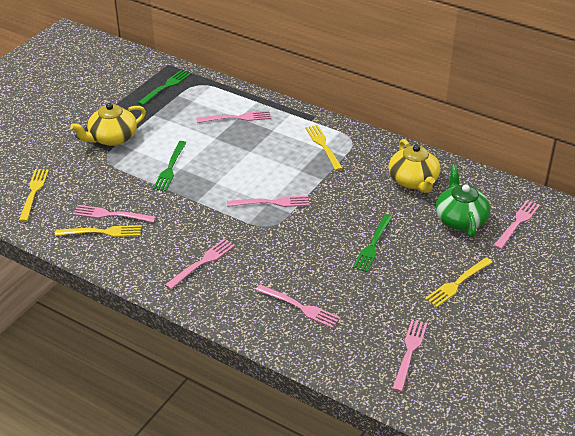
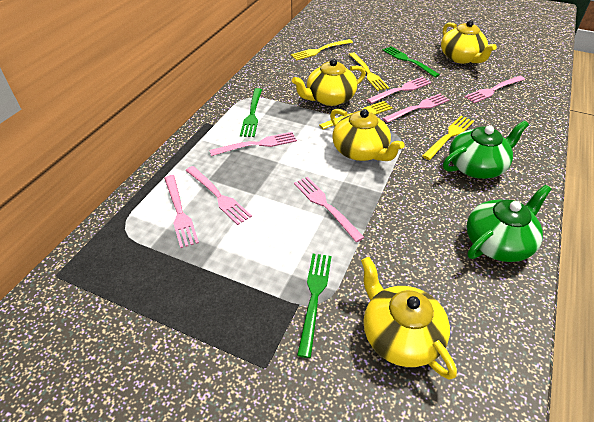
green teapot: [436,165,490,237] = 1 -> [443,121,529,179] [466,185,551,262] = 2
yellow teapot: [70,103,146,146] [389,139,441,193] = 2 -> [292,59,366,106] [330,109,405,161] [361,257,457,380] [441,20,497,64] = 4

